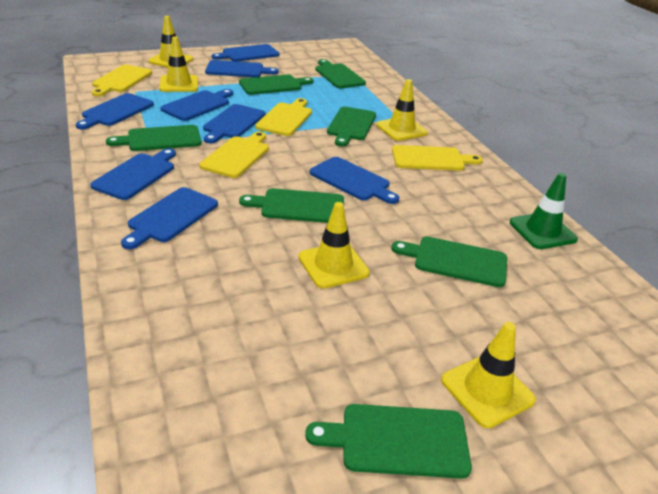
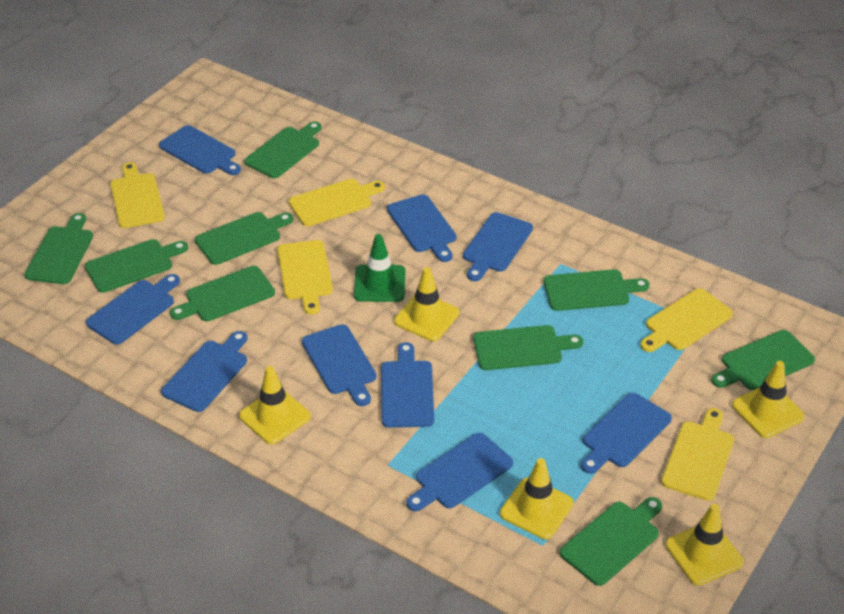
blue cutting board: [76,93,154,129] [90,148,176,200] [121,187,218,249] [160,89,233,121] [203,104,266,143] [205,60,279,77] [211,44,280,61] [309,157,399,204] = 8 -> [86,274,180,345] [159,125,241,175] [161,331,247,412] [302,324,377,406] [381,342,434,428] [387,194,456,262] [406,433,513,511] [463,212,533,281] [581,393,672,474] = 9
green cutting board: [106,125,202,151] [239,75,313,95] [239,188,344,223] [305,404,472,479] [315,59,366,88] [327,107,376,147] [391,237,507,287] = 7 -> [24,213,93,284] [85,239,188,293] [170,266,275,321] [195,212,293,265] [244,121,321,178] [473,325,583,370] [544,269,649,311] [560,497,662,586] [711,330,815,390] = 9
yellow cutting board: [92,65,152,96] [199,131,269,178] [255,98,312,136] [392,145,483,171] = 4 -> [110,162,165,228] [277,240,333,315] [289,179,385,226] [640,288,733,352] [661,408,734,501] = 5

